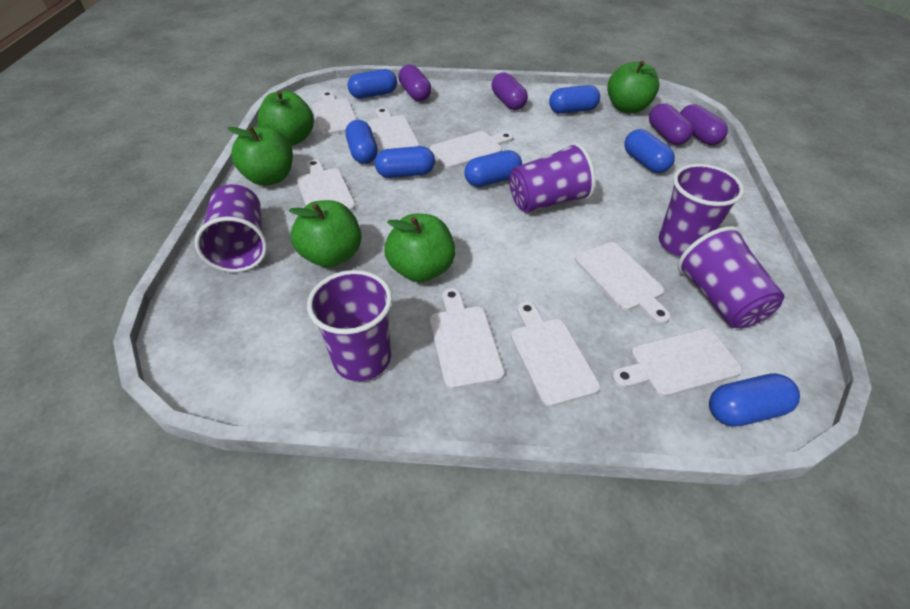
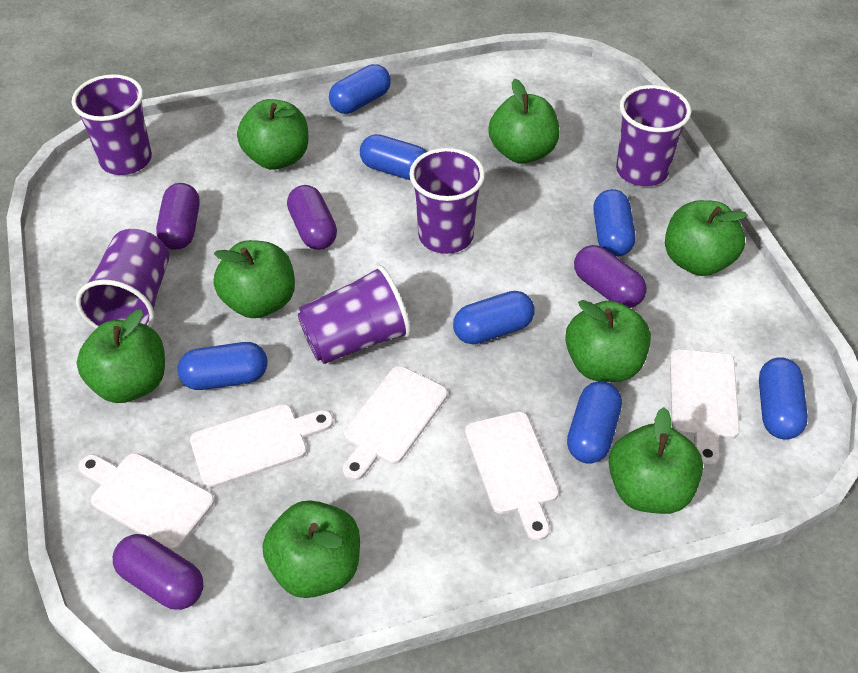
green apple: [227,126,293,186] [257,91,314,146] [289,200,362,268] [384,214,455,282] [607,61,659,114] = 5 -> [77,310,165,403] [214,240,295,318] [237,99,309,169] [263,500,360,598] [488,78,559,164] [565,300,651,382] [608,407,703,514] [665,200,748,276] = 8
white cutting board: [297,159,356,211] [312,91,357,135] [368,107,420,152] [430,131,513,169] [430,288,505,389] [511,301,600,407] [575,242,671,324] [612,328,742,397] = 8 -> [78,453,215,550] [190,404,334,488] [343,366,448,481] [465,411,559,541] [670,349,740,467] = 5

